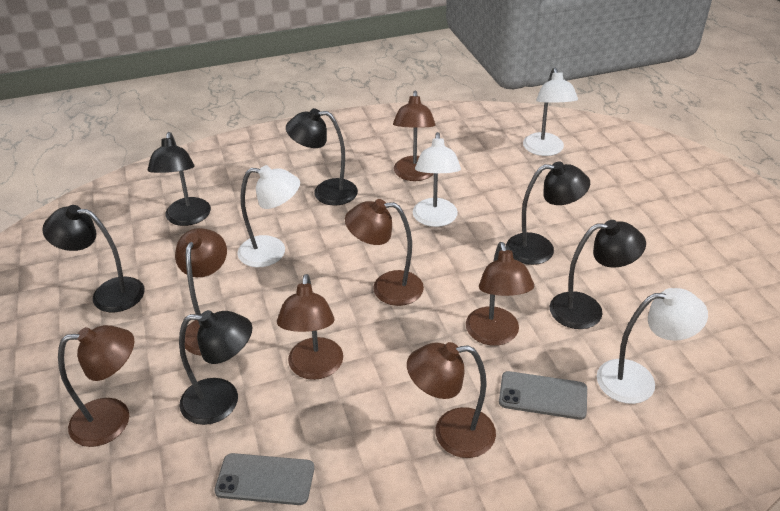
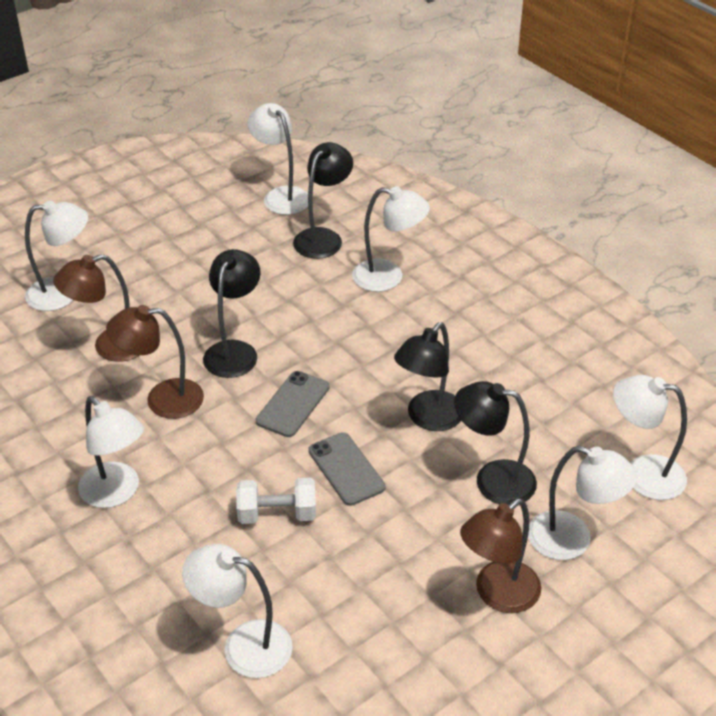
black lamp: [42,205,144,312] [148,132,211,226] [179,310,252,425] [286,108,358,206] [506,161,590,265] [550,220,646,329] = 6 -> [203,249,261,378] [293,142,353,259] [394,322,461,431] [454,381,537,505] = 4
brown lamp: [58,325,134,447] [175,228,227,356] [277,274,343,380] [345,199,424,306] [393,91,436,181] [407,342,496,458] [466,242,534,346] = 7 -> [53,254,140,362] [106,305,204,419] [460,498,541,613] = 3
white dumbbell: none = 0 -> [236,478,316,524] = 1
white lamp: [237,165,300,267] [413,132,461,227] [523,67,578,156] [597,288,708,404] = 4 -> [25,200,88,311] [78,396,144,508] [182,544,293,678] [248,103,308,215] [352,186,430,292] [528,446,638,560] [613,375,687,500] = 7

